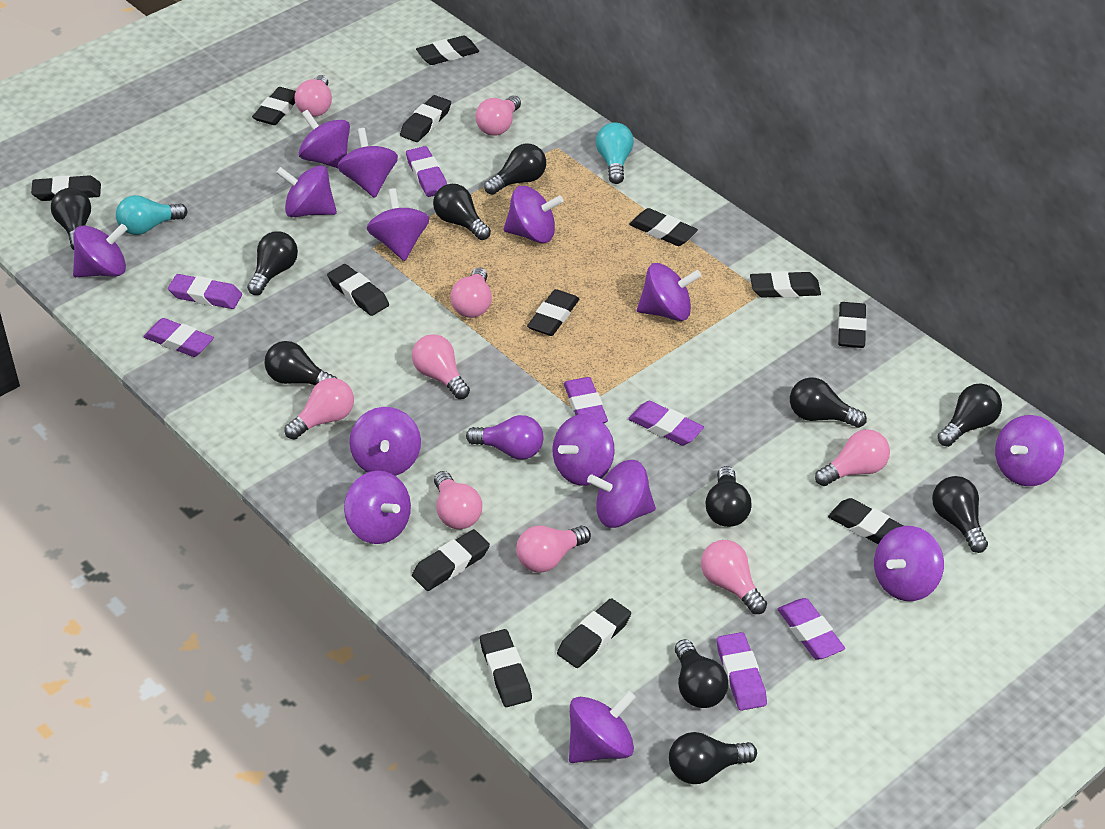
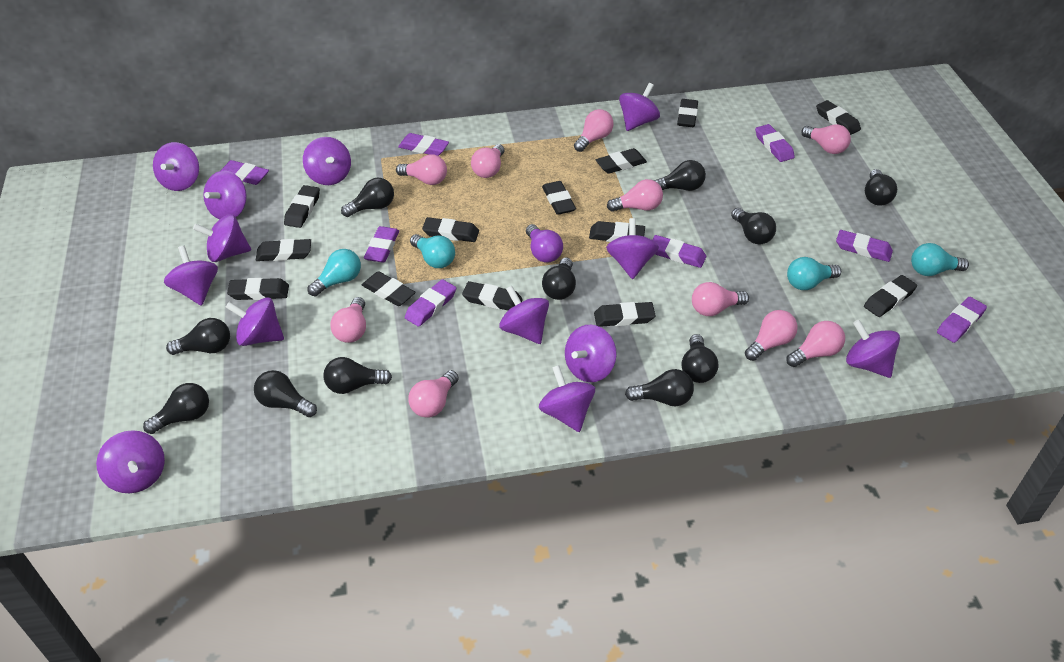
pink light bulb: [285,378,354,440] [295,75,332,117] [412,334,470,399] [434,471,482,529] [450,267,492,318] [475,96,521,136] [516,526,591,573] [701,540,767,614] [815,429,890,486] = 9 -> [330,297,366,343] [396,154,447,185] [408,370,459,418] [471,144,504,178] [574,109,613,152] [607,179,663,212] [692,282,749,316] [745,310,798,361] [786,321,845,367] [801,124,851,154] = 10
purple eraser: [144,318,214,357] [168,274,242,309] [406,146,447,197] [564,377,608,423] [628,401,704,446] [717,632,767,711] [778,598,845,660] = 7 -> [221,160,269,185] [364,226,399,263] [398,133,449,156] [405,279,456,327] [653,235,706,268] [755,124,795,162] [836,230,893,262] [937,297,987,343] = 8
purple spinning top: [73,224,127,277] [276,165,337,217] [299,110,350,168] [337,128,398,198] [344,471,411,544] [350,407,421,476] [367,188,429,261] [504,186,564,243] [553,414,614,486] [569,691,636,763] [587,460,656,528] [637,263,701,321] [874,526,944,601] [995,415,1064,486] = 14 -> [96,430,165,493] [153,142,199,191] [164,245,218,306] [193,214,251,262] [203,171,247,220] [226,298,284,346] [303,137,351,185] [499,286,549,344] [539,365,595,432] [565,325,617,382] [606,218,659,279] [619,83,660,131] [846,320,900,378] = 13
turquoise light bulb: [116,195,187,235] [596,123,634,184] = 2 -> [308,249,361,297] [410,234,455,268] [787,257,841,290] [911,243,969,276] = 4

